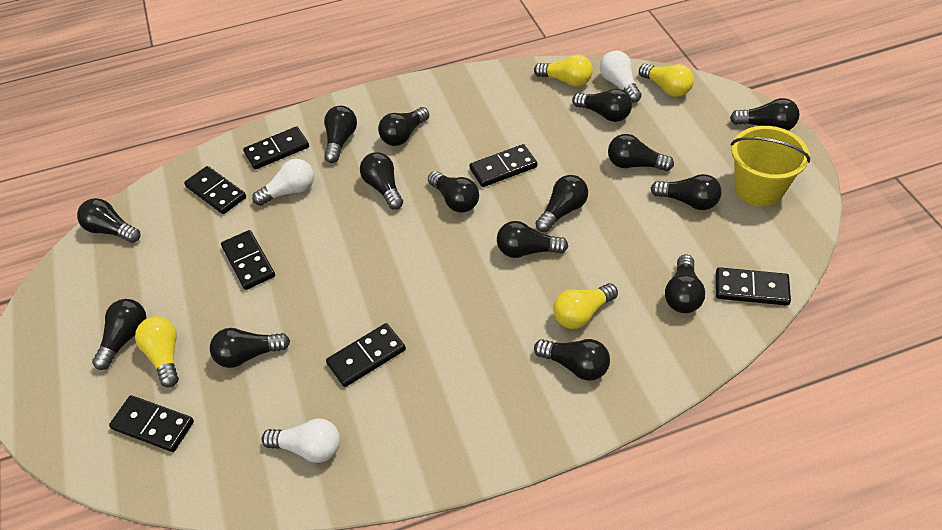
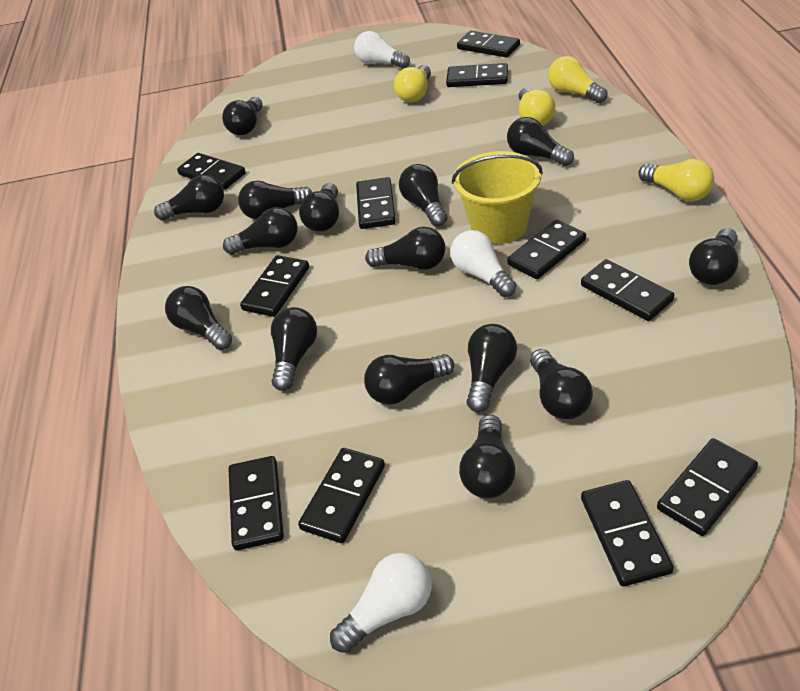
black domino: [109,395,194,452] [184,166,246,214] [221,230,275,290] [243,126,309,170] [326,323,406,387] [469,144,537,187] [716,267,791,306] = 7 -> [177,153,246,190] [229,456,284,550] [240,255,309,317] [298,448,385,543] [356,177,396,229] [446,63,508,87] [457,31,520,57] [507,220,586,279] [581,259,674,321] [581,480,674,586] [657,438,758,536] = 11

